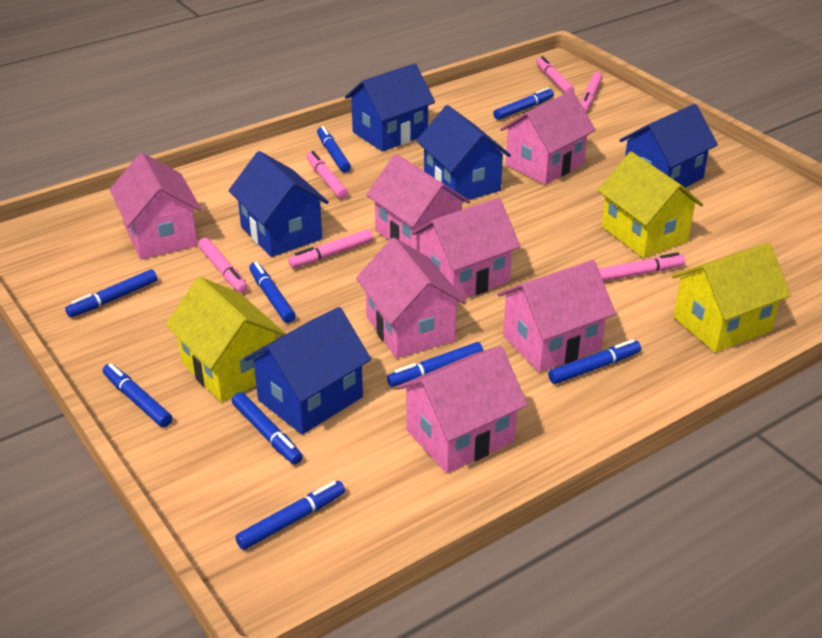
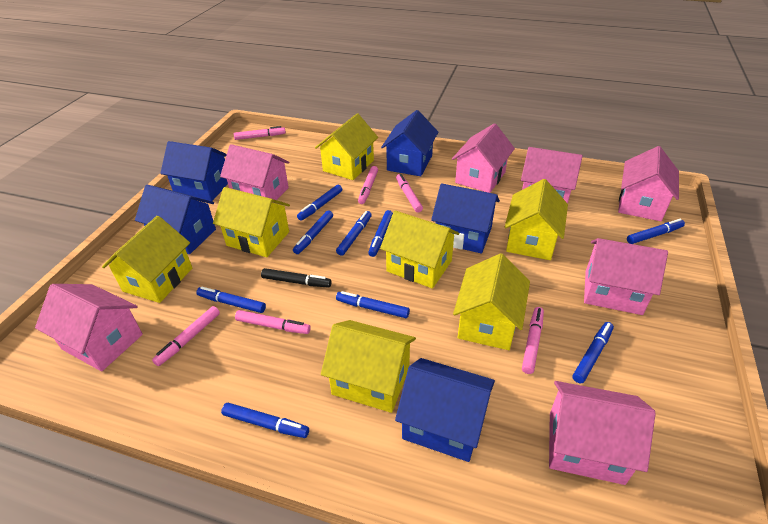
black marker: none = 0 -> [261,268,332,288] = 1
yellow house: [165,277,286,402] [598,152,703,258] [671,243,791,353] = 3 -> [102,216,192,303] [213,187,290,257] [315,113,378,180] [321,320,416,413] [380,210,460,289] [453,253,530,350] [505,179,568,260] = 7

